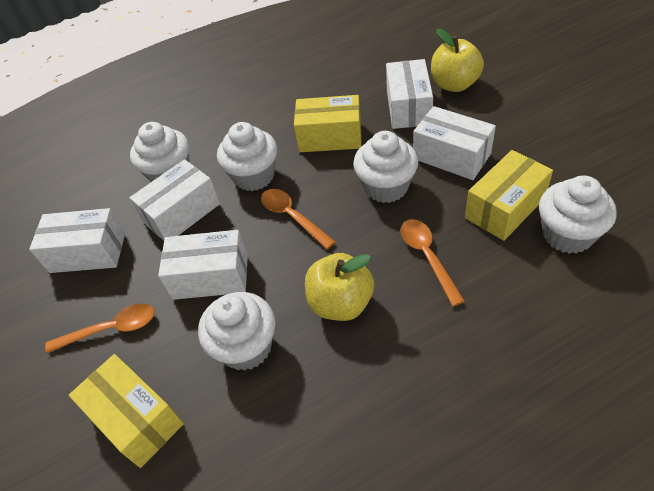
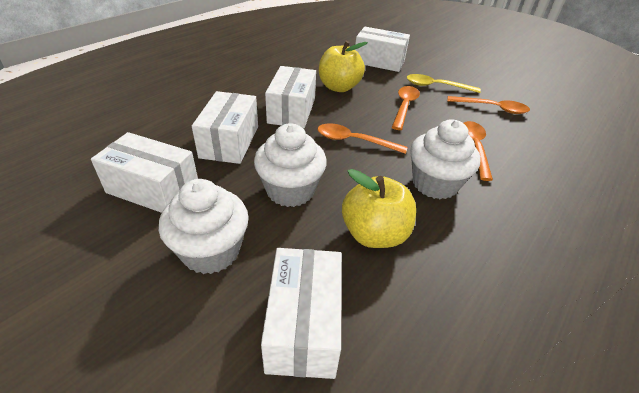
orange spoon: [45,304,155,353] [261,189,336,249] [400,219,465,306] = 3 -> [318,124,408,154] [392,86,420,130] [447,96,530,114] [464,121,493,181] = 4
white cupcake: [130,122,190,182] [198,292,276,371] [217,122,277,191] [353,131,418,203] [539,176,617,254] = 5 -> [159,179,249,274] [254,123,327,207] [410,120,481,199] = 3
yellow box: [69,354,184,468] [294,95,361,152] [465,150,553,241] = 3 -> none = 0
yellow spoon: none = 0 -> [407,74,481,93] = 1

